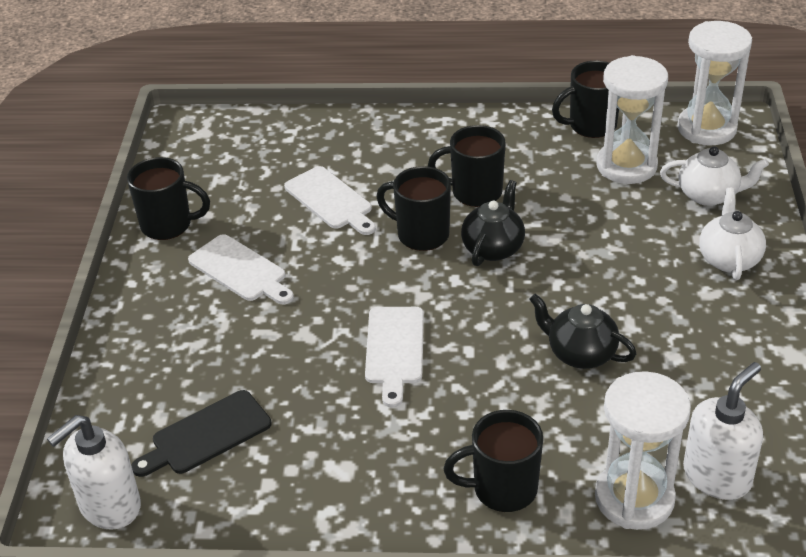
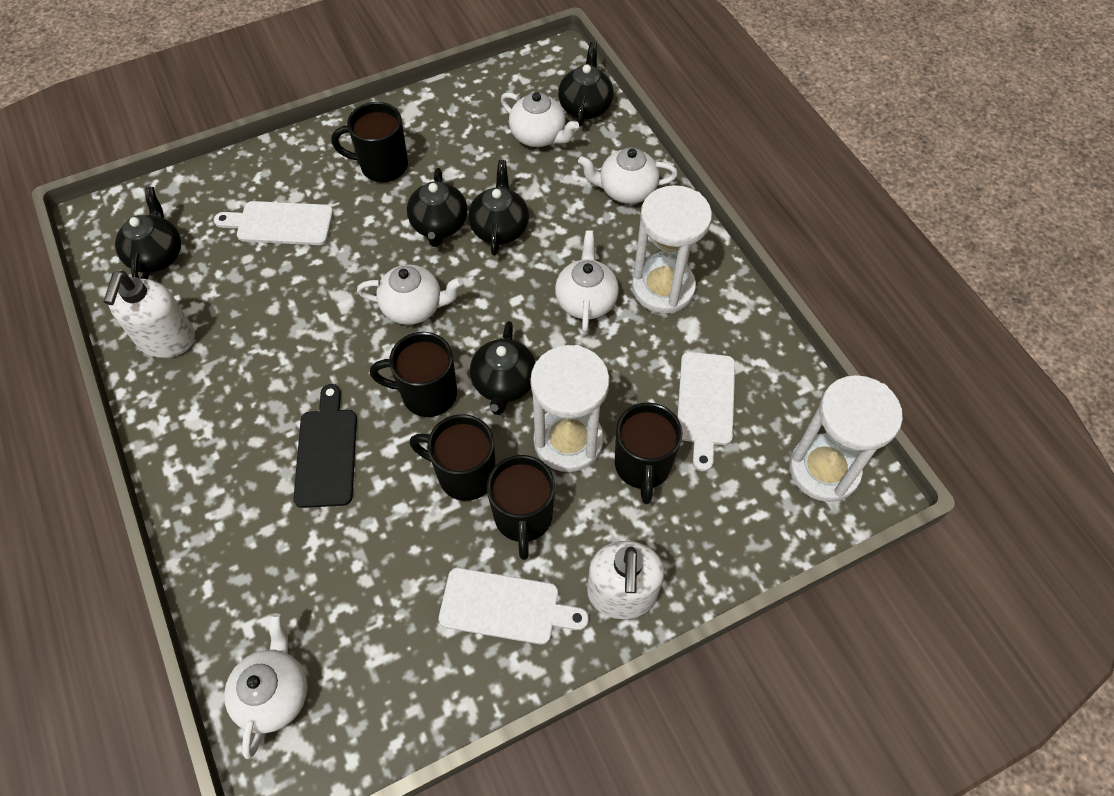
black teapot: [461,180,525,266] [529,294,636,369] = 2 -> [115,187,181,279] [407,168,467,247] [468,160,529,256] [470,321,536,415] [558,42,614,127] = 5
white teapot: [660,146,769,206] [699,188,766,280] = 2 -> [224,613,308,759] [357,265,463,325] [501,92,579,147] [555,230,619,333] [578,148,678,204] = 5

